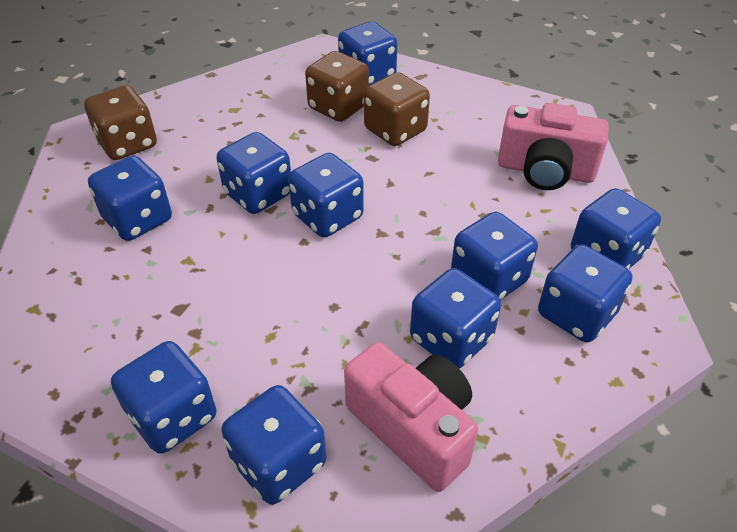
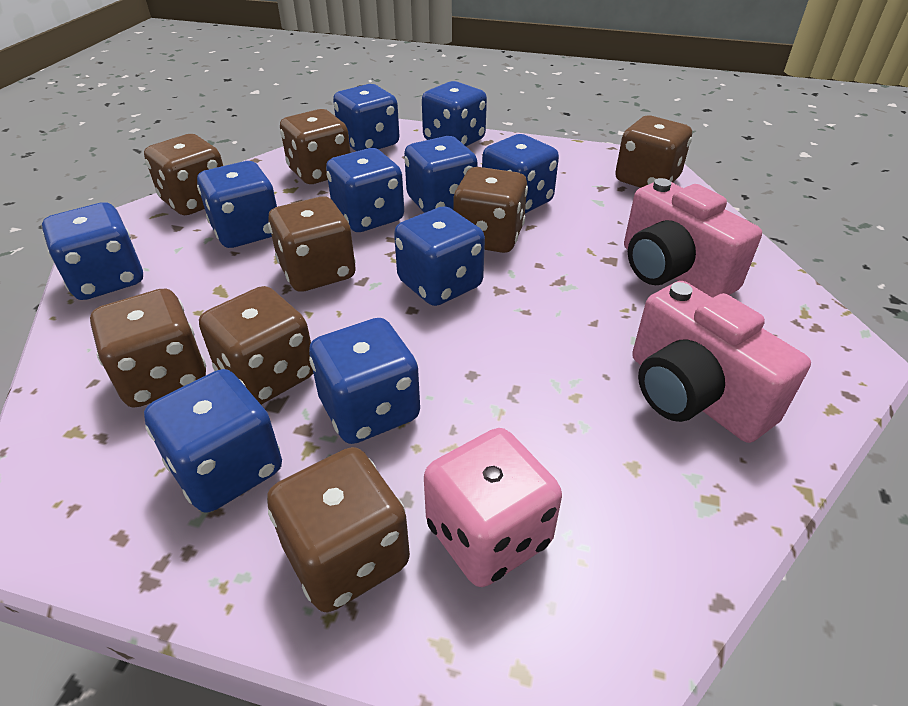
brown dice: [84,85,157,160] [305,51,369,122] [364,72,430,146] = 3 -> [90,289,206,408] [144,134,223,215] [199,286,313,405] [267,447,410,612] [268,196,356,292] [280,109,351,184] [454,167,528,253] [615,116,692,188] = 8
pink dice: none = 0 -> [424,428,562,587] = 1

